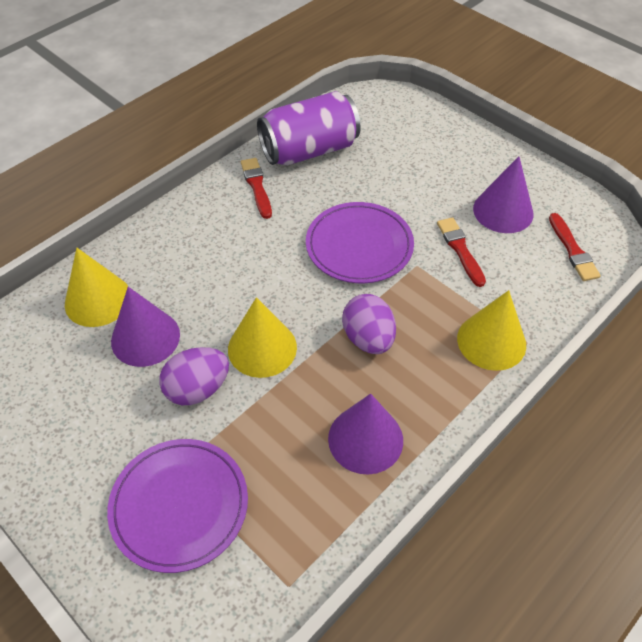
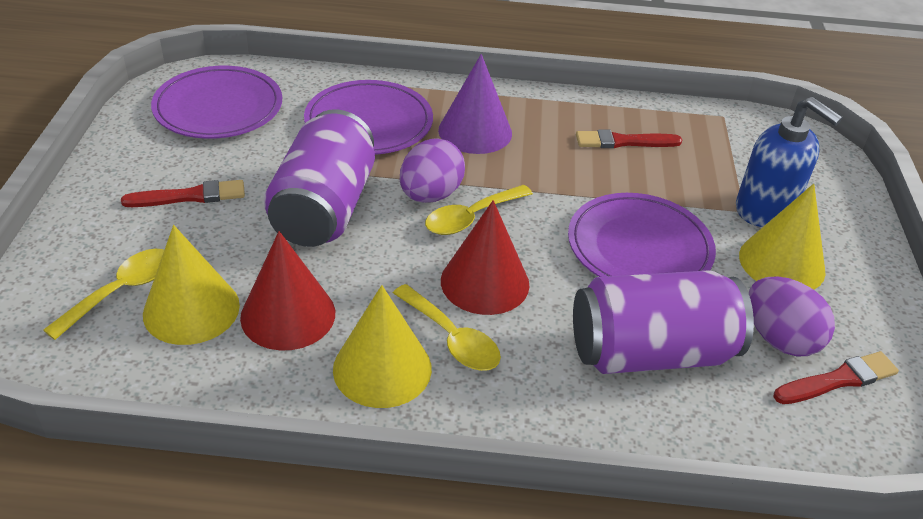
blue soap dispenser: none = 0 -> [736,97,843,227] = 1
purple can: [257,91,361,165] = 1 -> [264,109,375,247] [573,270,754,374] = 2
purple cone: [111,287,180,367] [328,394,403,475] [473,156,533,233] = 3 -> [438,54,512,154] = 1
purple plate: [107,439,248,573] [306,202,414,283] = 2 -> [151,66,282,139] [304,80,433,155] [568,193,716,277] = 3
red cone: none = 0 -> [240,231,335,351] [441,200,529,315] = 2
yellow spoon: none = 0 -> [43,249,164,340] [393,284,501,371] [425,185,533,235] = 3

